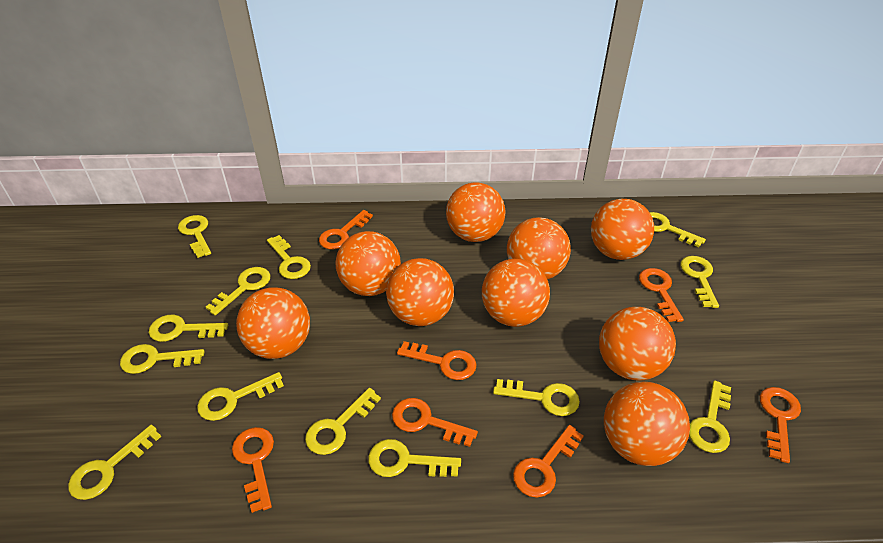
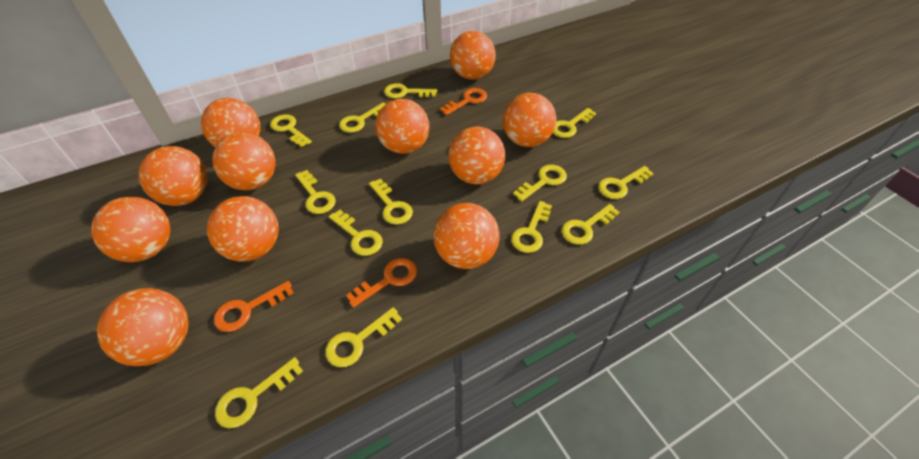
orange ball: [236,287,310,359] [335,231,401,296] [386,258,454,326] [446,182,506,242] [482,259,550,327] [507,217,571,279] [591,199,654,260] [599,307,676,381] [604,382,690,466] = 9 -> [91,197,170,262] [97,288,189,366] [138,146,208,206] [201,98,261,147] [207,196,279,262] [212,132,276,190] [375,99,430,154] [433,203,500,269] [448,126,505,184] [450,31,496,80] [503,93,556,147] = 11
orange key: [232,427,274,513] [319,210,373,249] [392,398,478,447] [397,341,476,380] [513,425,584,498] [639,268,684,322] [760,387,801,463] = 7 -> [213,281,294,332] [346,258,417,308] [440,88,487,115] = 3

